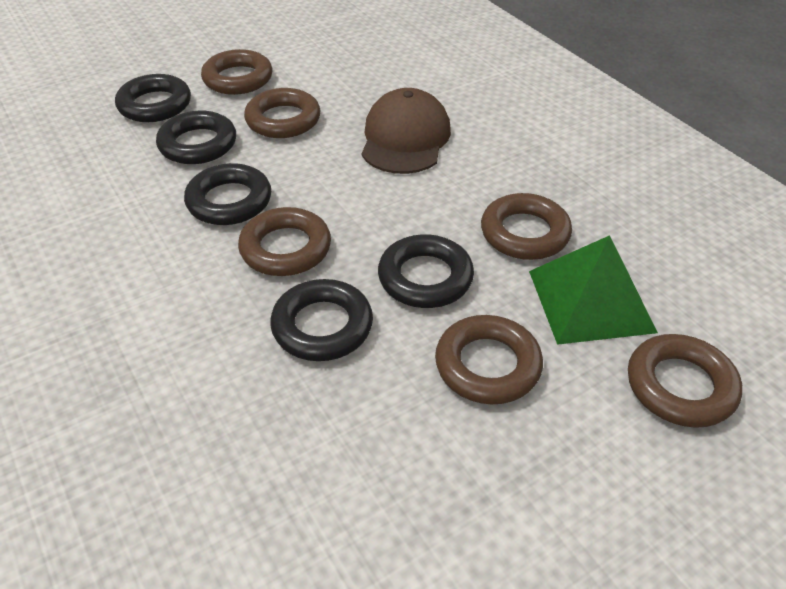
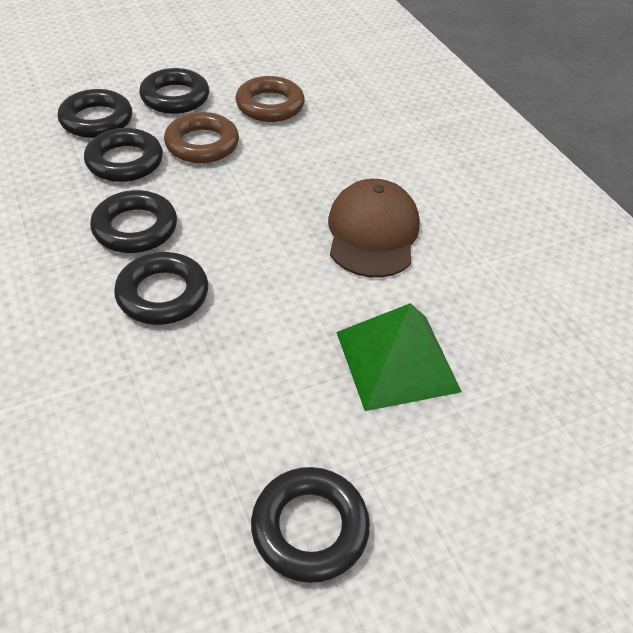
black ring: [115,74,191,122] [156,111,236,164] [184,163,271,225] [270,279,373,361] [378,234,474,308] = 5 -> [58,89,132,138] [84,128,163,182] [90,190,177,253] [114,252,208,325] [139,68,209,114] [251,467,370,583] = 6
brown ring: [201,49,272,95] [238,207,331,276] [244,88,320,138] [435,315,543,404] [481,193,572,260] [628,334,742,428] = 6 -> [164,112,239,163] [236,76,305,122] = 2

